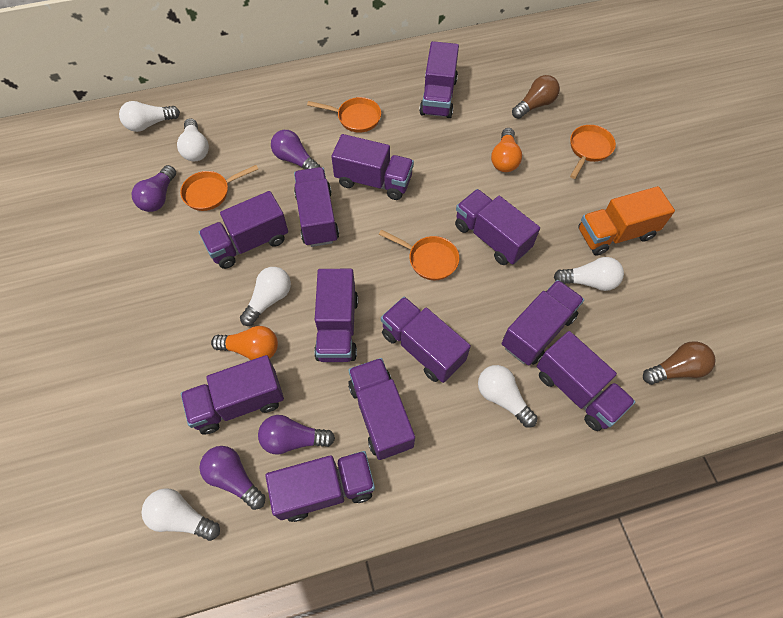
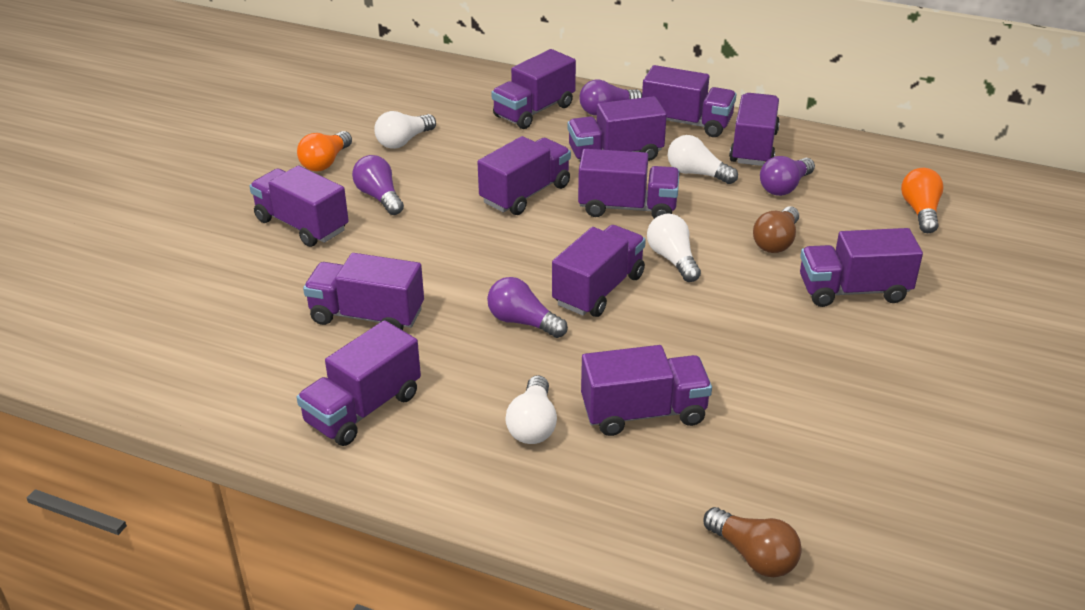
orange pan: [180,165,258,211] [307,97,381,133] [379,230,459,280] [570,125,616,179] = 4 -> none = 0
orange truck: [578,186,675,256] = 1 -> none = 0
white light bulb: [119,101,180,132] [141,488,220,541] [177,118,209,161] [240,267,291,326] [478,365,538,428] [554,257,624,291] = 6 -> [374,111,436,149] [505,375,557,444] [647,214,701,282] [668,135,738,184] = 4

